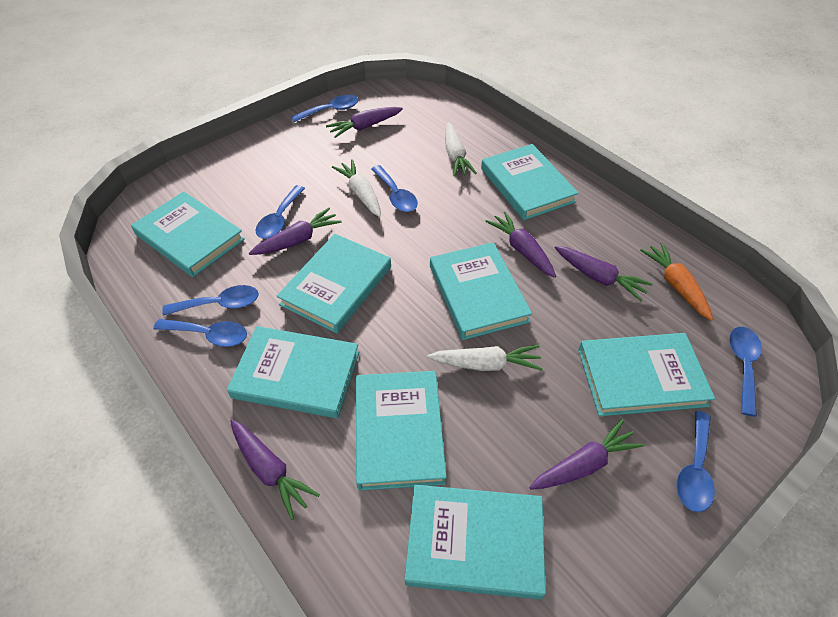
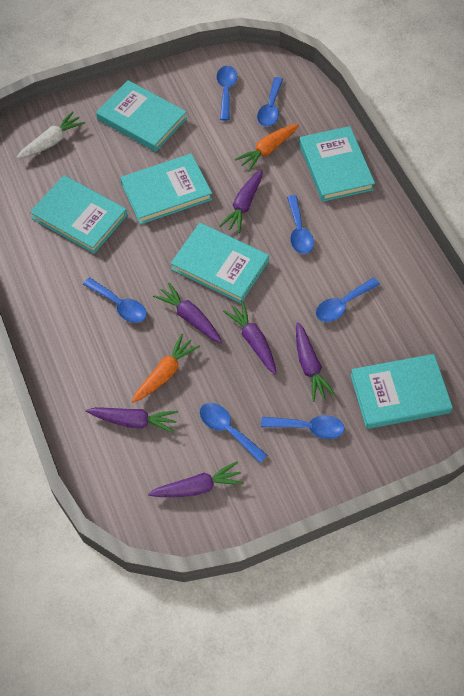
orange carrot: [640,243,713,321] = 1 -> [132,334,200,403] [235,124,299,172] = 2
turquoise book: [131,191,245,277] [227,326,359,418] [277,234,391,333] [356,371,447,491] [405,485,546,599] [430,242,532,340] [481,144,579,220] [578,333,715,416] = 8 -> [30,175,127,254] [96,80,187,152] [120,154,212,224] [171,223,269,303] [299,126,375,202] [350,354,453,429] = 6
white carrot: [332,159,381,217] [427,345,543,371] [445,122,477,177] = 3 -> [16,111,85,159] = 1

